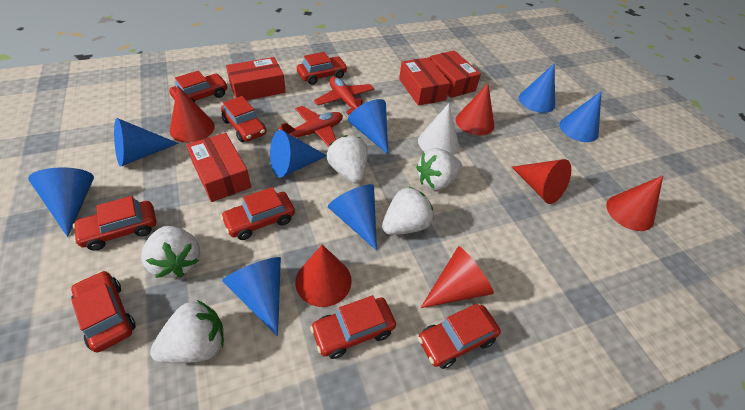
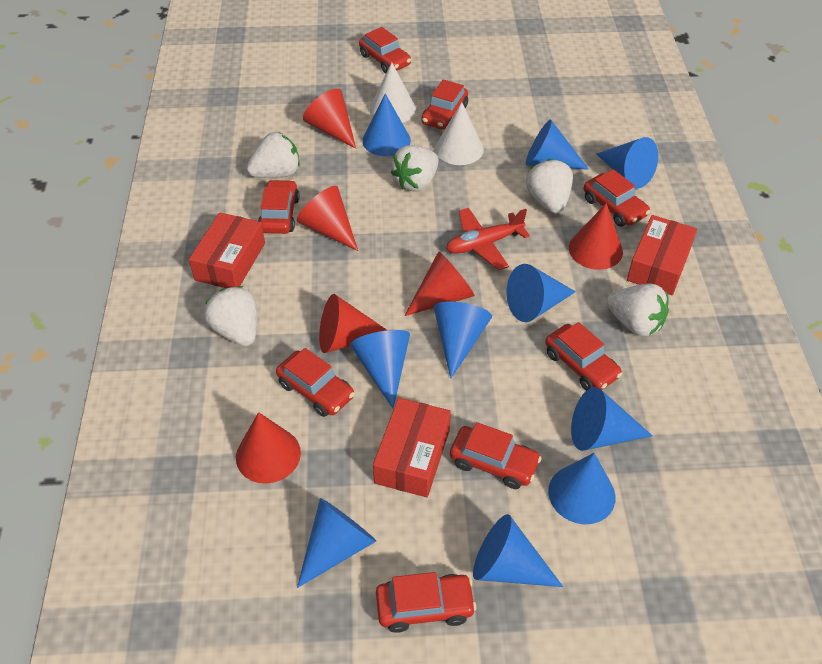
blue cone: [28,168,94,237] [114,118,179,167] [222,257,281,336] [270,130,327,178] [328,184,377,251] [348,99,388,154] [519,63,555,113] [559,91,602,142] = 8 -> [297,498,376,588] [350,330,410,409] [362,93,411,156] [433,302,492,378] [473,514,563,587] [506,264,576,322] [526,120,589,170] [548,453,616,524] [571,387,653,451] [597,137,658,189] = 10
red box: [186,133,251,202] [226,57,286,100] [399,57,450,106] [430,50,481,98] = 4 -> [189,212,265,288] [373,398,451,497] [627,215,697,295] = 3
red plane: [279,106,343,147] [314,76,374,115] = 2 -> [446,208,530,270] = 1
white cone: [418,103,459,155] = 1 -> [369,63,416,123] [435,102,484,165] = 2

